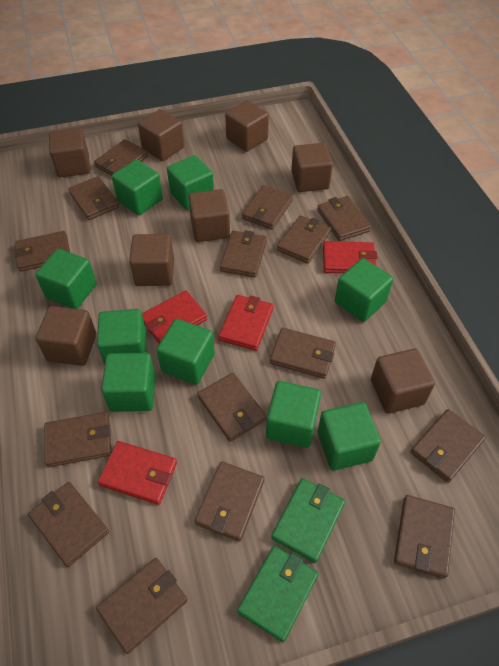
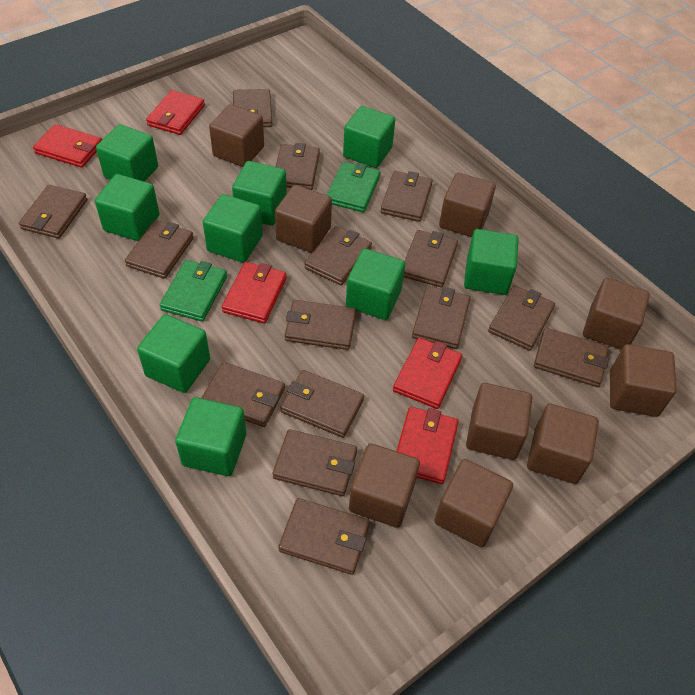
brown cube: [36,306,96,366] [49,128,90,177] [129,234,174,286] [138,109,184,161] [188,189,230,242] [225,100,269,152] [291,143,333,192] [371,348,435,414] = 8 -> [209,104,264,167] [275,185,332,253] [349,443,420,528] [434,459,513,548] [439,173,496,237] [466,383,532,460] [527,404,599,484] [583,278,650,350] [610,344,677,417] = 9
red wallet: [98,441,177,505] [142,291,207,344] [218,295,273,351] [323,241,378,274] = 4 -> [33,124,102,168] [146,90,205,135] [222,262,287,324] [393,337,462,409] [397,407,459,484] = 5

